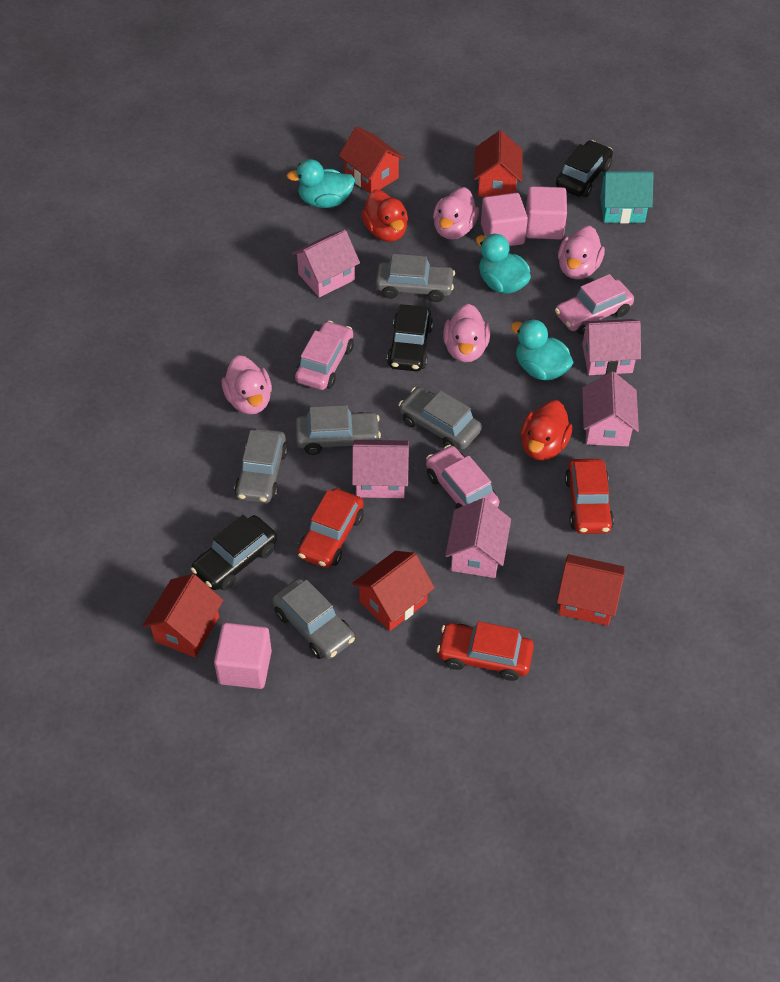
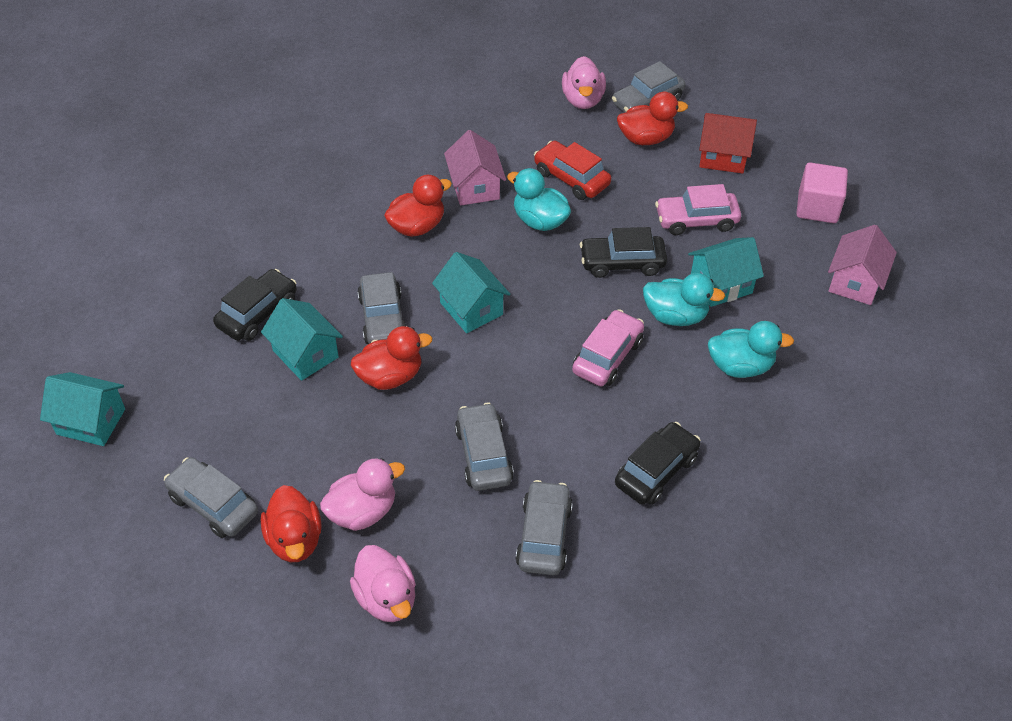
pink car: [295,321,354,390] [426,445,499,509] [555,274,634,335] = 3 -> [572,309,644,386] [655,184,741,235] = 2
pink cube: [214,623,272,689] [481,193,528,246] [526,186,567,240] = 3 -> [796,162,848,223] = 1
pink duck: [222,355,272,415] [433,187,479,240] [443,304,490,362] [558,226,605,279] = 4 -> [320,458,405,531] [350,545,416,622] [562,56,606,109] = 3
pink house: [292,230,360,297] [352,440,409,498] [445,498,511,578] [582,319,641,375] [582,372,639,446] = 5 -> [444,130,506,206] [828,225,897,305] = 2
red car: [297,489,364,568] [437,622,534,681] [565,459,614,534] = 3 -> [534,141,611,200] = 1
red duck: [361,189,408,242] [521,400,573,460] = 2 -> [261,485,322,562] [351,326,432,390] [384,175,452,237] [617,92,688,145] = 4
red house: [143,574,224,657] [339,127,404,194] [352,551,435,631] [474,130,523,197] [557,554,625,626] = 5 -> [699,113,757,174] = 1
turquoise house: [600,171,654,223] = 1 -> [40,372,125,446] [261,298,343,381] [432,252,510,333] [688,237,764,307] = 4

